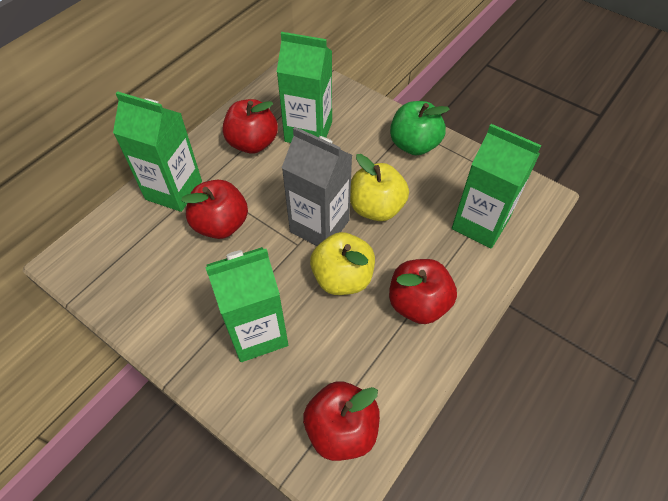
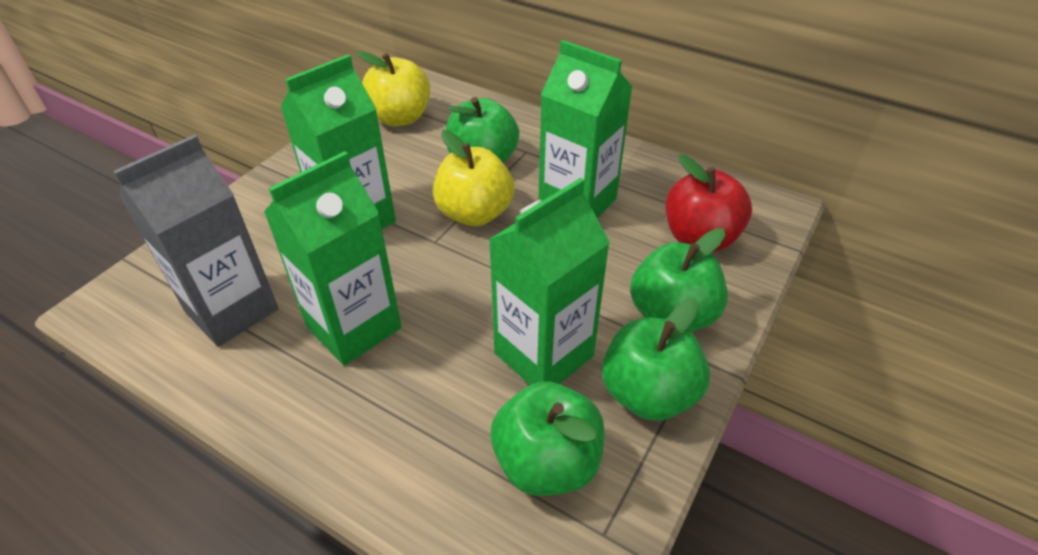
green apple: [390,101,450,155] = 1 -> [446,97,519,163] [490,381,604,496] [602,298,710,421] [630,228,728,331] = 4
red apple: [181,180,248,239] [222,99,278,154] [303,381,380,461] [389,259,457,324] = 4 -> [665,155,752,252] = 1

